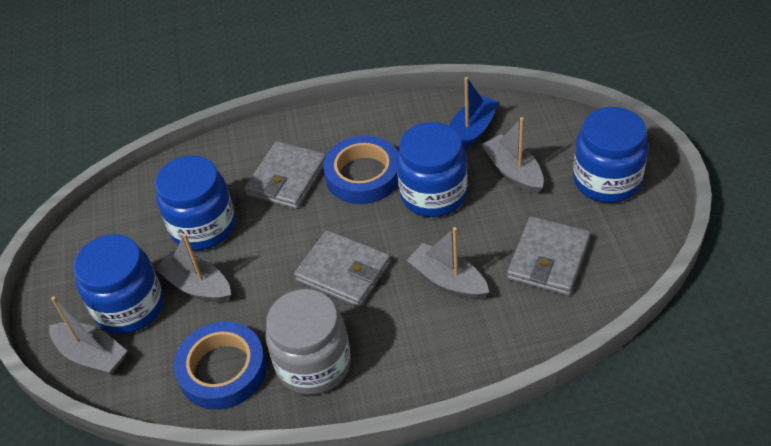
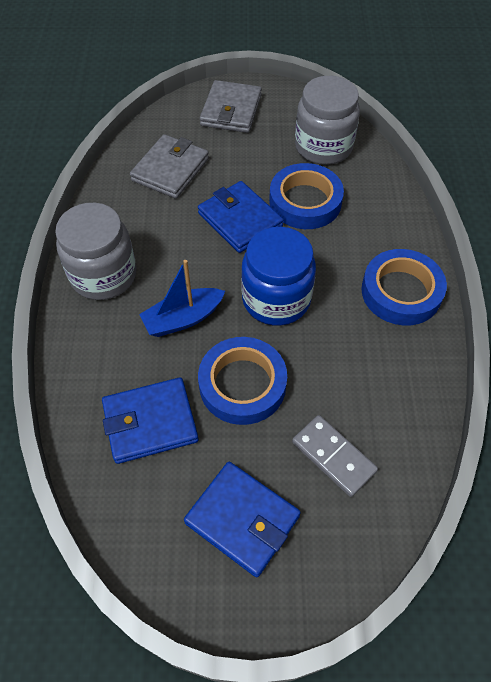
blue jar: [73,234,164,334] [155,155,236,250] [397,122,467,217] [573,107,648,203] = 4 -> [241,227,316,326] = 1
blue tape: [174,322,267,410] [323,135,398,204] = 2 -> [198,337,287,425] [269,163,344,229] [361,249,447,325] = 3
blue wallet: none = 0 -> [102,377,199,464] [184,462,301,577] [198,181,283,253] = 3
grey boat: [49,297,127,375] [155,233,231,303] [406,227,489,300] [481,117,544,194] = 4 -> none = 0
grey domino: none = 0 -> [292,415,378,497] = 1
grey jar: [265,289,351,395] = 1 -> [55,203,136,300] [295,76,360,165] = 2
grey wallet: [244,141,326,209] [294,230,391,307] [507,216,591,296] = 3 -> [130,134,209,199] [200,80,262,133] = 2

